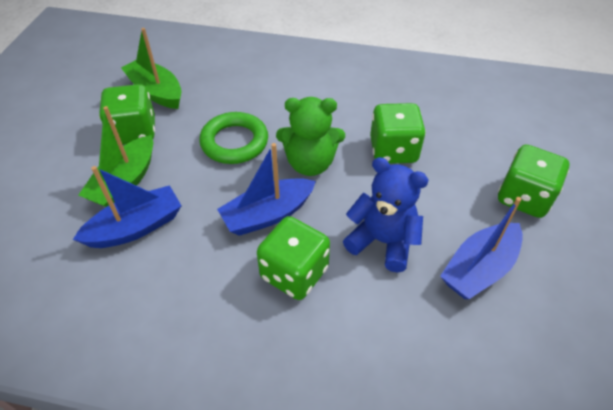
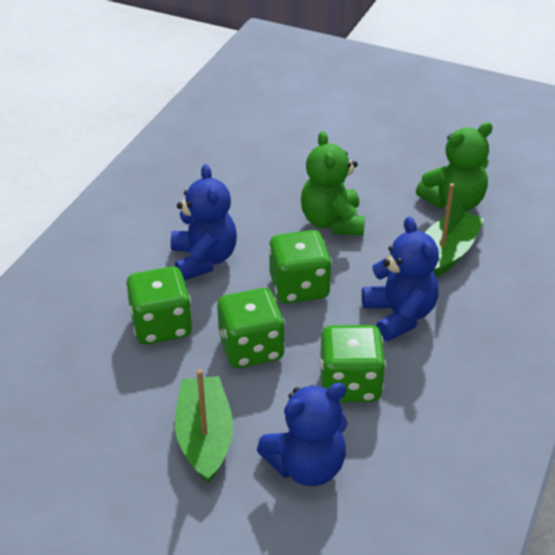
blue boat: [73,166,182,248] [217,143,316,236] [440,197,523,299] = 3 -> none = 0
blue teddy bear: [343,157,429,273] = 1 -> [171,164,237,280] [257,383,348,486] [362,217,439,341] = 3
green ring: [199,112,268,164] = 1 -> none = 0
green teddy bear: [276,97,345,176] = 1 -> [301,131,365,236] [416,122,493,211] = 2

